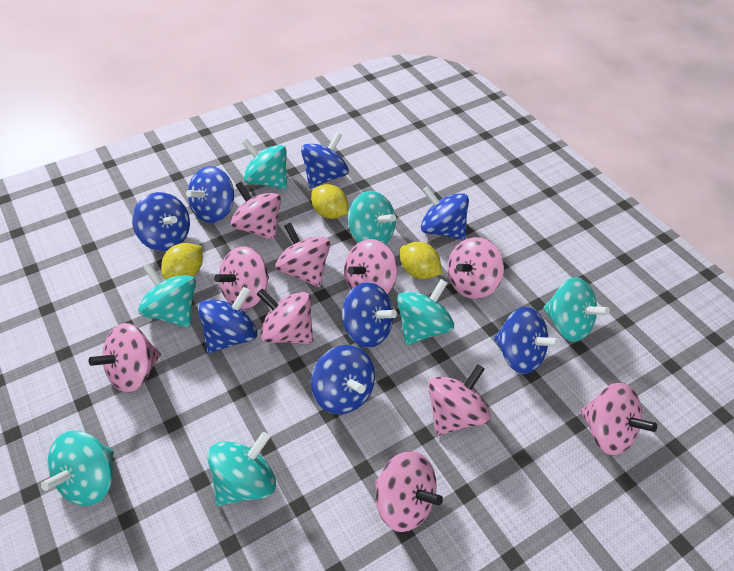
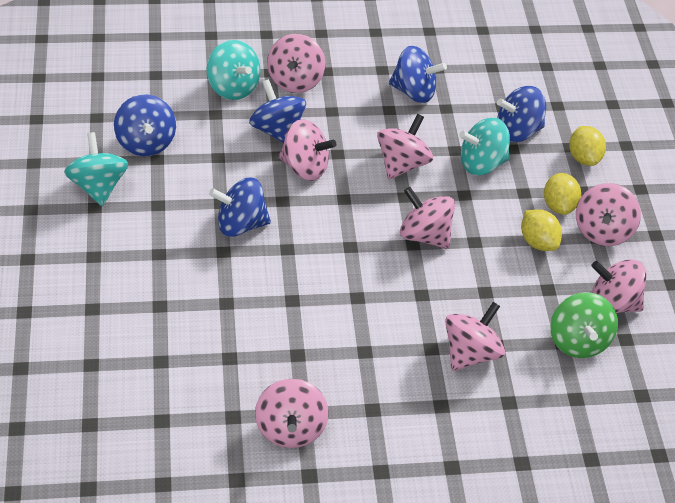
blue spinning top: [132,192,190,251] [186,166,234,223] [198,287,257,354] [301,132,349,189] [311,345,375,414] [342,282,397,348] [421,186,469,240] [494,307,560,374] = 8 -> [114,94,176,156] [209,177,271,237] [249,79,306,143] [389,46,447,103] [497,86,546,142] = 5
green spinning top: none = 0 -> [550,292,618,358] = 1
pink spinning top: [89,323,161,393] [214,246,269,309] [231,182,281,241] [257,289,314,344] [275,223,331,287] [344,239,398,294] [375,451,443,532] [428,364,491,436] [447,237,504,299] [580,382,657,455] = 10 -> [255,379,329,448] [267,34,325,93] [279,119,336,181] [377,114,433,180] [400,187,455,249] [445,302,505,371] [576,183,641,246] [591,259,647,313] = 8
turquoise spinning top: [41,431,114,506] [138,264,196,328] [208,432,276,506] [242,139,287,190] [348,191,396,245] [397,279,454,345] [543,277,610,342] = 7 -> [64,132,129,206] [207,40,260,100] [459,118,510,175] = 3

